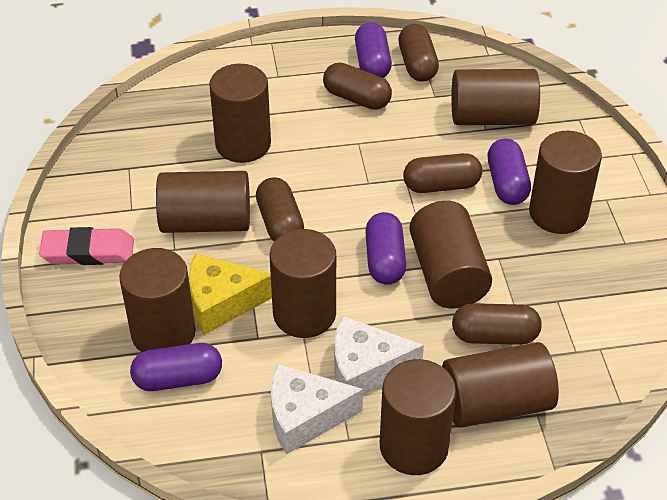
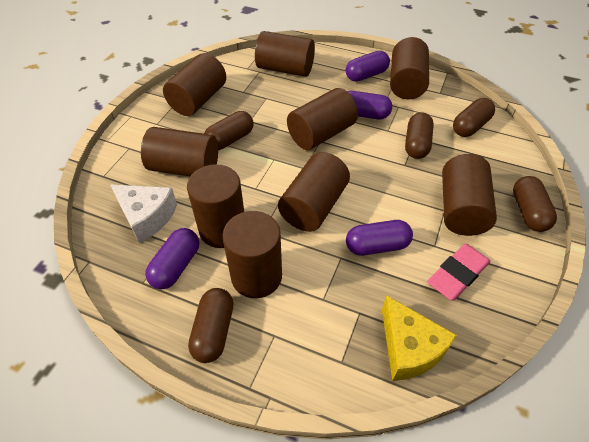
white cheese: [271,364,363,455] [334,316,424,395] = 2 -> [111,185,177,243] = 1

